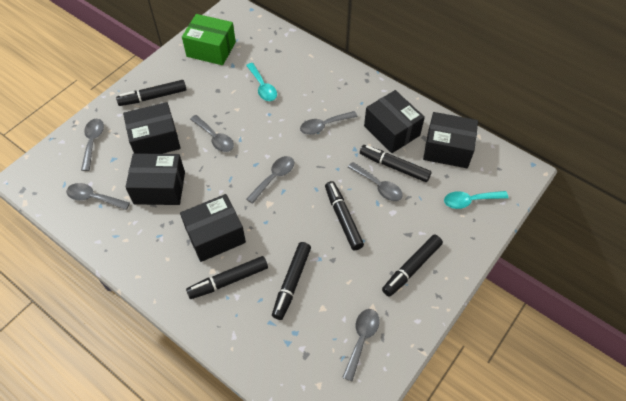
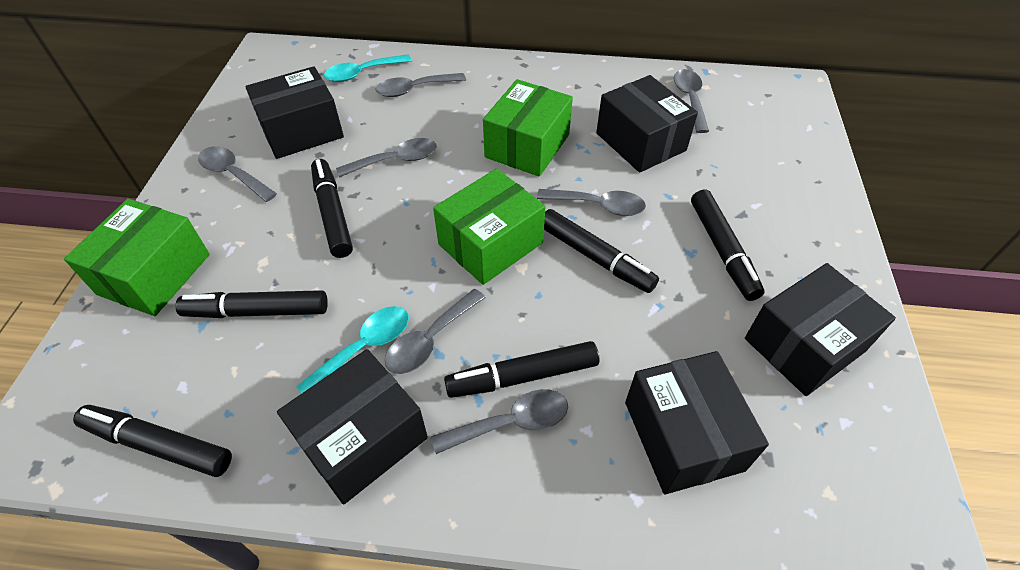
green box: [182,14,236,65] = 1 -> [64,199,210,316] [433,168,545,285] [483,79,573,177] = 3

